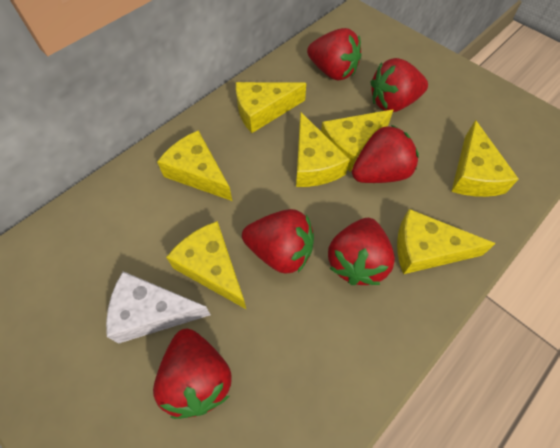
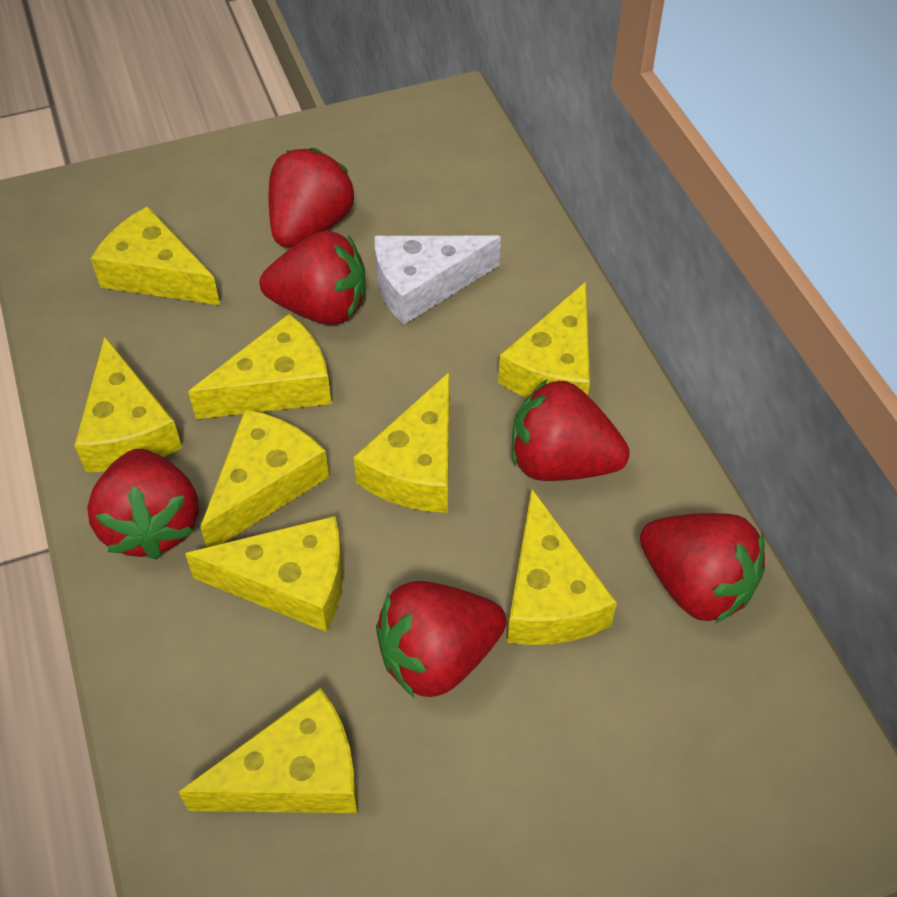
yellow cheese: [157,130,232,201] [166,221,247,310] [236,82,306,133] [296,112,350,187] [321,109,393,172] [397,209,496,274] [451,120,519,197] = 7 -> [74,336,182,472] [91,206,220,305] [179,688,357,813] [185,516,343,632] [188,314,332,419] [200,409,329,547] [353,372,449,513] [498,282,590,398] [507,489,617,645] = 9

